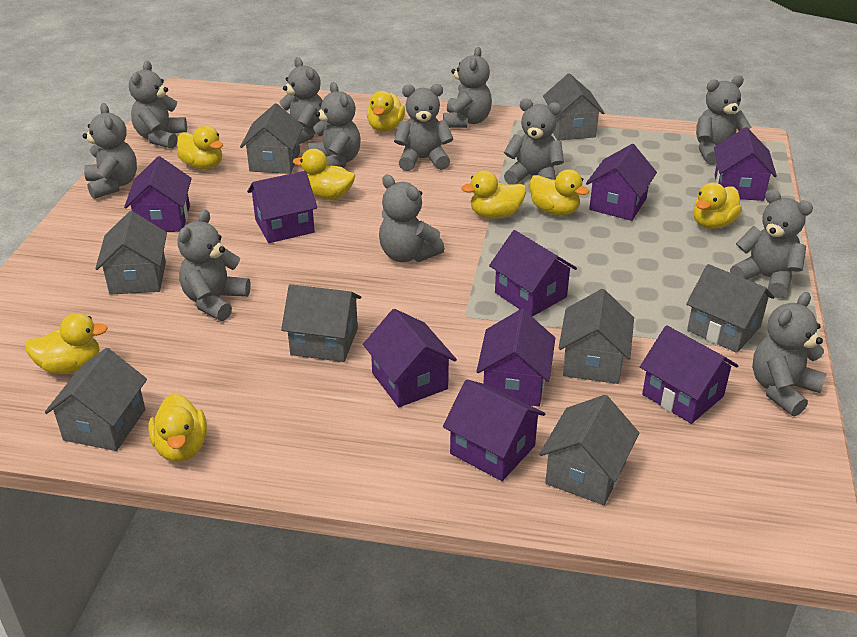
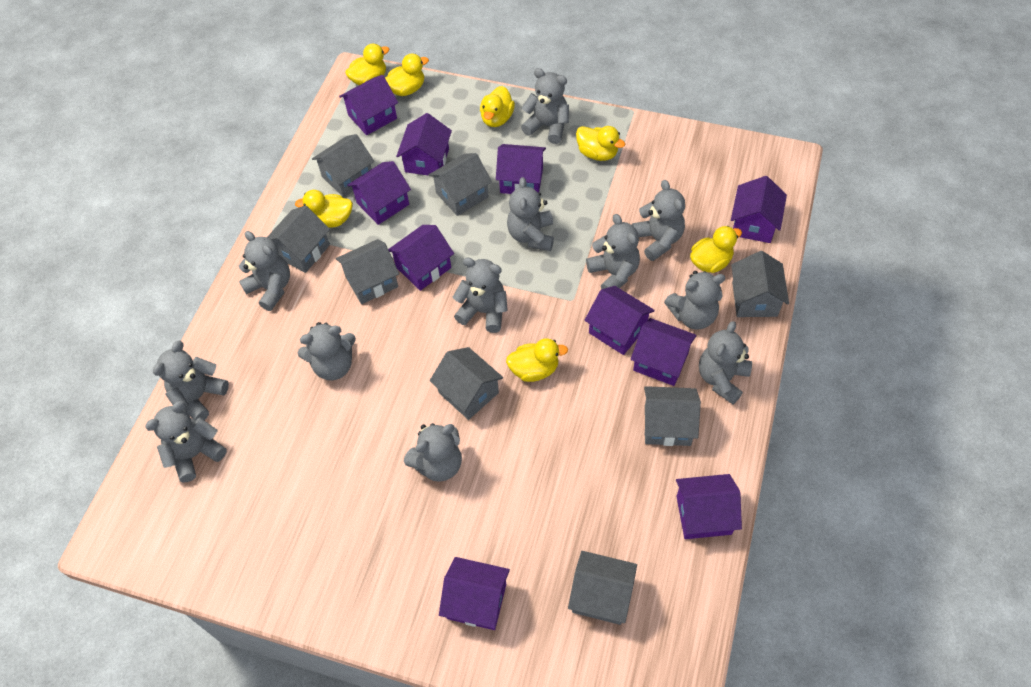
purple house: [124,156,192,232] [247,171,317,243] [363,309,457,407] [443,379,545,481] [476,309,555,406] [489,230,577,317] [586,144,657,221] [640,325,738,424] [714,127,777,201] = 9 -> [339,75,398,135] [347,161,411,225] [388,225,454,291] [396,113,452,176] [439,557,510,630] [496,144,546,194] [584,286,655,355] [631,318,697,386] [676,474,742,539] [731,176,787,243] = 10
yellow duck: [25,313,108,374] [148,393,207,462] [177,126,223,169] [293,149,355,200] [367,91,405,132] [461,170,526,219] [530,169,589,215] [693,182,742,229] = 8 -> [295,190,353,228] [345,44,390,85] [385,54,429,96] [480,86,515,127] [506,338,568,382] [576,126,625,161] [690,226,742,273] = 7

